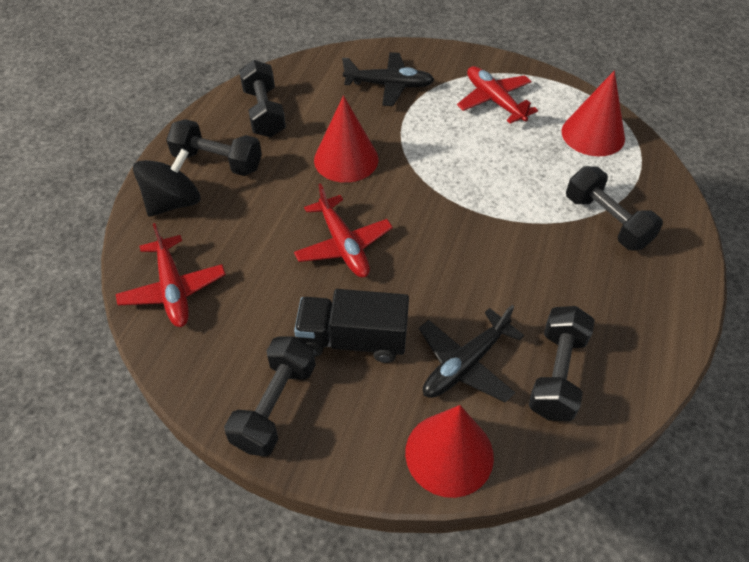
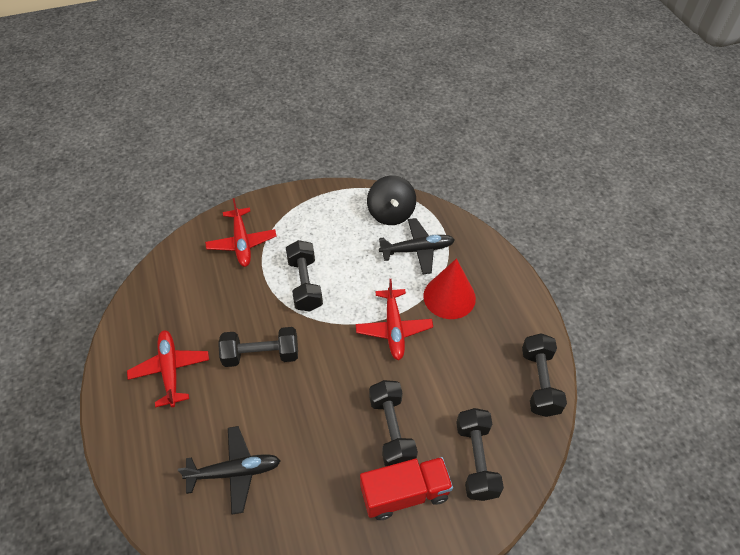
black truck: [294,289,409,363] = 1 -> none = 0
red cone: [314,95,378,183] [405,405,494,498] [562,70,625,156] = 3 -> [423,258,476,319] = 1
red truck: none = 0 -> [360,457,453,520] = 1

